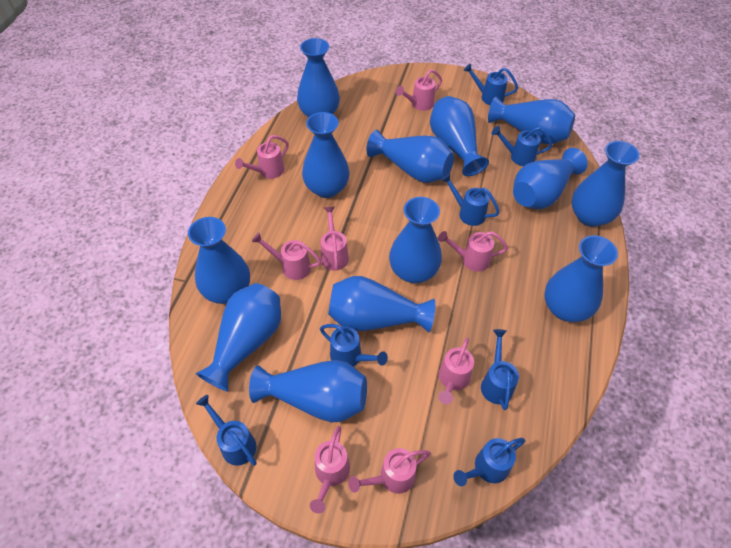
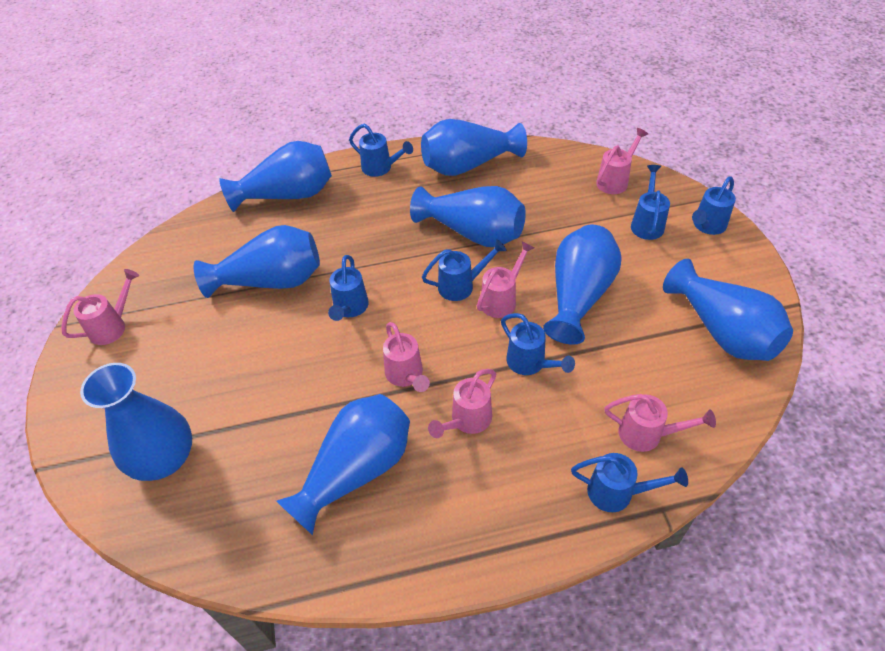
blue vase: [188,217,250,304] [196,283,281,392] [249,360,367,422] [297,38,340,118] [302,112,350,198] [328,276,435,333] [366,130,454,183] [389,197,442,283] [430,96,489,176] [488,96,575,144] [513,148,588,209] [544,235,618,322] [572,141,640,227] = 13 -> [80,363,192,481] [194,225,320,298] [219,141,332,212] [276,394,410,535] [410,186,526,247] [421,119,527,176] [543,225,622,345] [663,259,793,361] = 8
pink watering can: [235,135,289,179] [252,232,321,280] [310,426,350,514] [321,207,349,271] [348,448,431,494] [396,69,442,111] [438,231,508,272] [439,338,474,404] = 8 -> [61,269,139,345] [383,322,430,392] [428,369,496,438] [477,241,534,318] [596,128,648,194] [604,394,716,452] = 6

